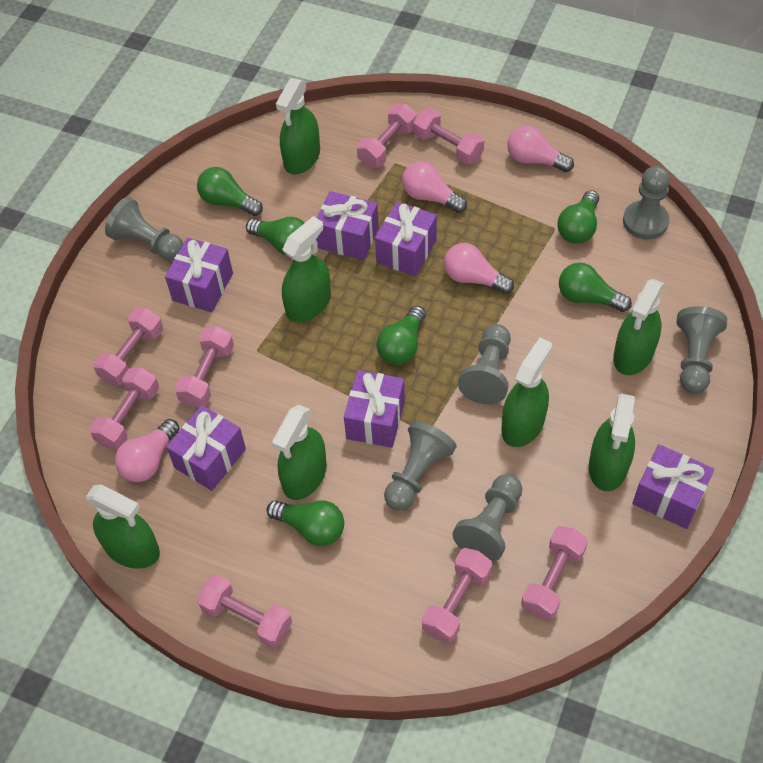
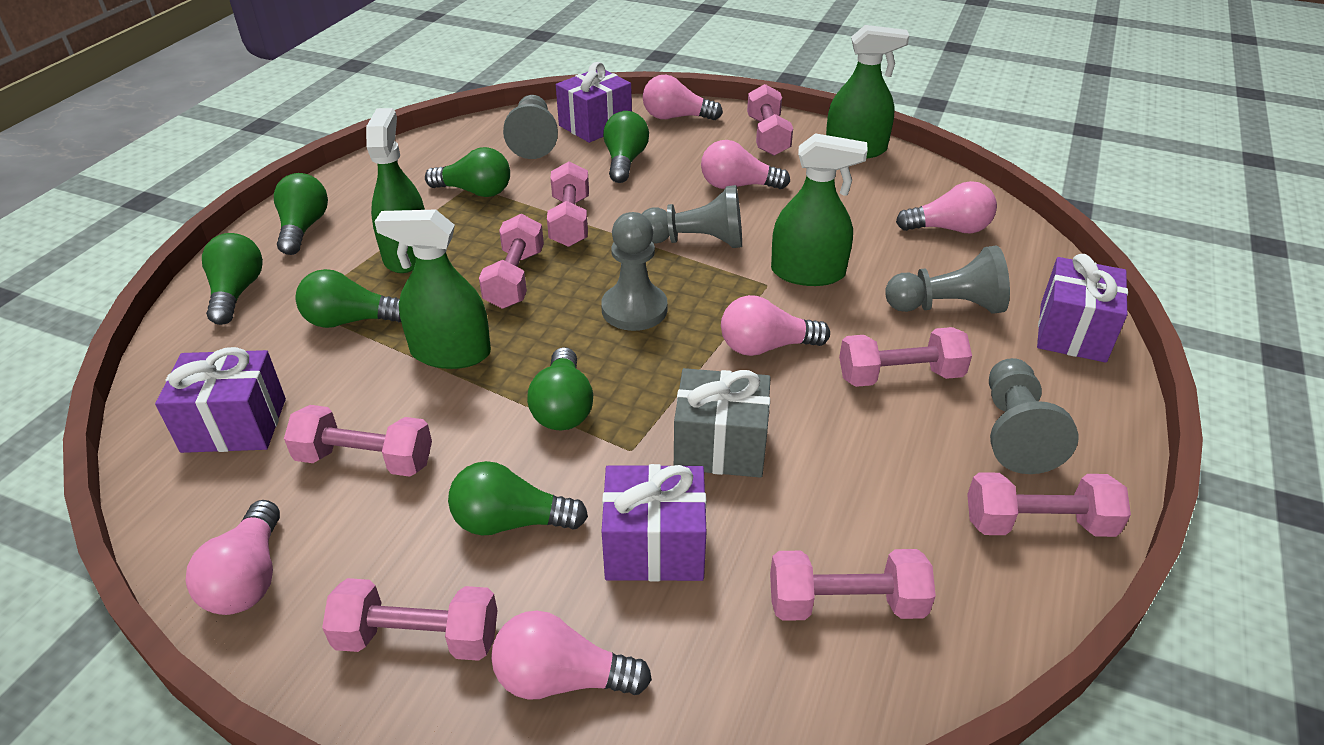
green light bulb: [197,167,263,216] [246,217,305,256] [267,500,344,546] [376,306,426,365] [558,190,599,244] [559,263,632,312] = 6 -> [202,233,263,325] [274,173,328,255] [295,269,401,328] [425,147,510,197] [448,461,588,536] [527,347,593,430] [603,111,649,183] = 7
green spray bottle: [86,484,160,569] [272,405,327,500] [276,78,320,174] [282,216,331,322] [501,338,552,447] [589,394,635,491] [613,279,665,375] = 7 -> [366,108,425,273] [374,209,491,369] [771,133,868,286] [826,25,909,159] = 4
grey gift: none = 0 -> [674,368,771,478] = 1
grey pawn: [105,197,183,261] [384,420,457,510] [452,474,522,562] [458,324,511,404] [623,166,670,239] [676,306,727,394] = 6 -> [503,95,558,159] [601,212,668,331] [642,185,742,248] [885,245,1010,314] [989,358,1079,474] = 5
pink light bulb: [115,419,179,482] [402,161,467,213] [444,243,514,294] [507,125,574,172] = 4 -> [185,500,280,615] [491,611,652,700] [643,75,723,120] [701,140,790,189] [721,295,830,356] [896,181,997,233] = 6
purple gift: [165,238,233,312] [166,405,246,491] [316,191,379,260] [344,370,405,448] [375,201,437,277] [632,444,714,529] = 6 -> [155,347,286,453] [556,62,632,143] [602,464,706,581] [1037,254,1128,363] = 4

